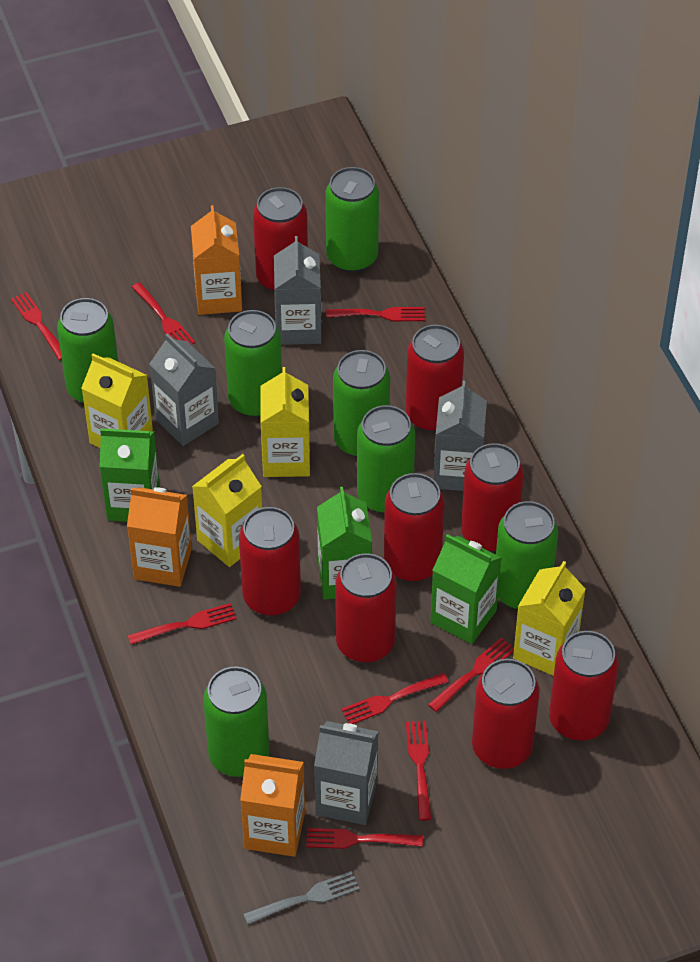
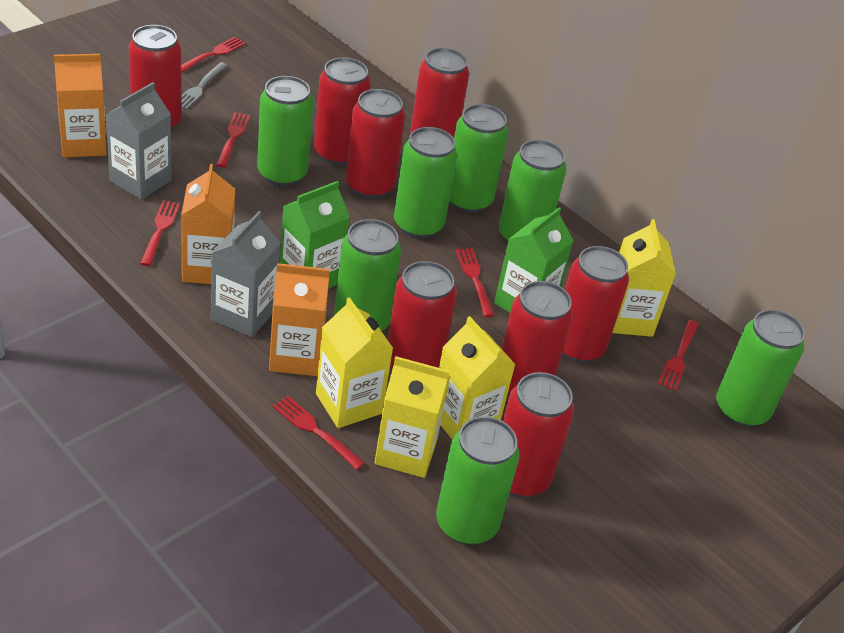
green carton: [99,428,160,522] [317,487,372,600] [430,534,502,644] = 3 -> [280,181,350,289] [494,207,574,313] = 2
grey carton: [149,333,219,446] [274,236,321,345] [314,721,378,825] [433,381,487,491] = 4 -> [105,82,172,200] [211,211,280,337] = 2
red fork: [11,292,62,360] [128,603,237,645] [132,282,195,345] [306,828,423,849] [326,307,425,321] [341,673,449,724] [406,721,432,821] [428,637,514,712] = 8 -> [140,200,180,266] [181,37,246,72] [216,112,250,167] [273,396,365,470] [456,248,494,317] [658,320,699,391] = 6

